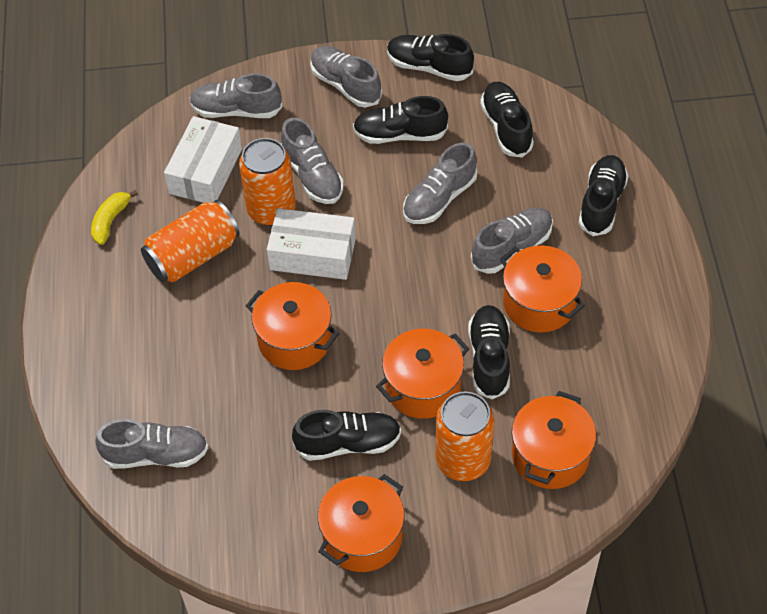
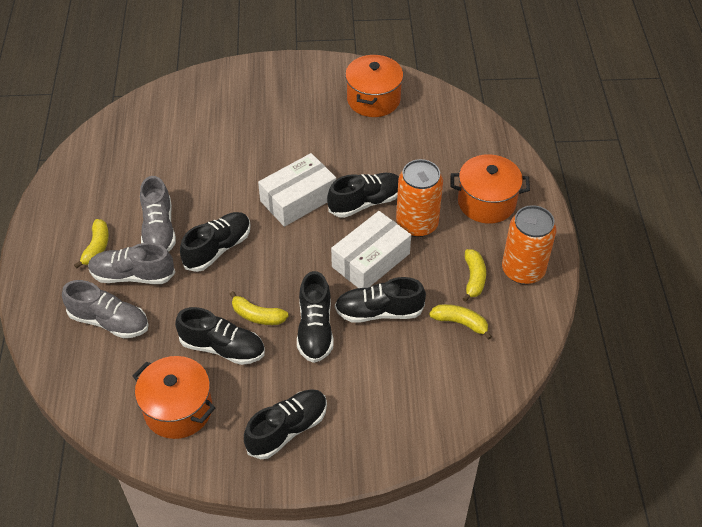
grey shoe: [95,419,208,469] [190,73,283,118] [281,118,343,204] [310,46,382,107] [403,143,477,224] [471,208,553,274] = 6 -> [62,280,149,338] [88,243,175,284] [140,176,176,252] = 3
orange can: [141,200,240,283] [239,138,296,226] [436,391,494,481] = 3 -> [396,159,443,237] [502,205,556,284] = 2
orange pot: [246,282,339,370] [318,474,405,572] [376,329,469,419] [500,245,585,333] [512,391,596,489] = 5 -> [133,356,215,439] [345,54,403,117] [451,154,530,224] = 3
yellow banana: [91,190,138,245] = 1 -> [74,219,109,269] [230,291,289,325] [429,304,492,340] [462,249,486,302] = 4

